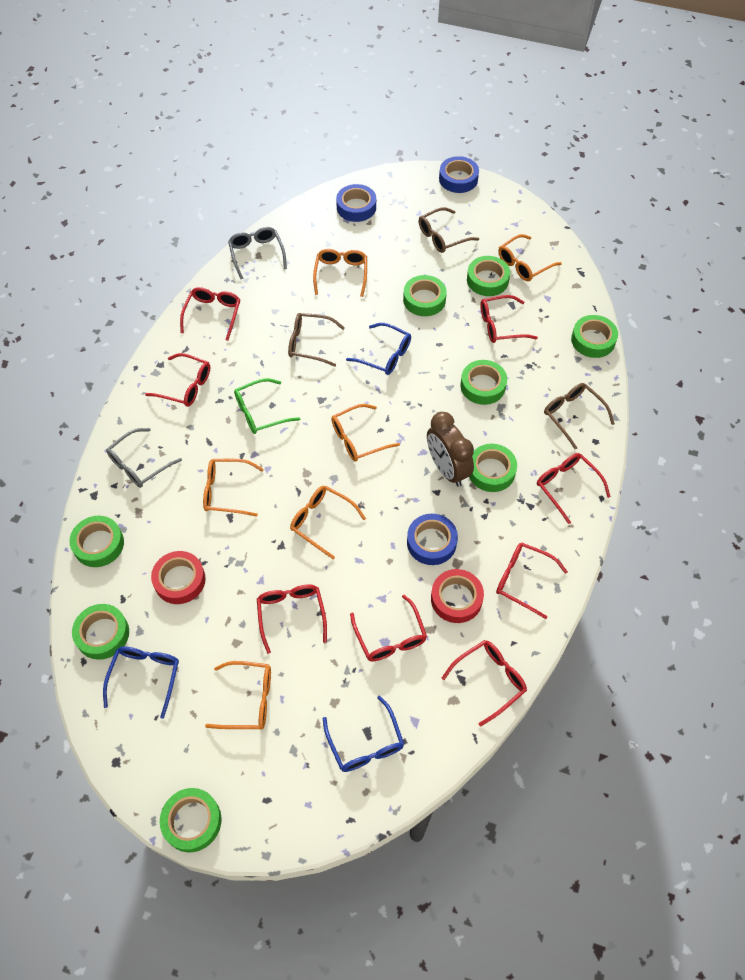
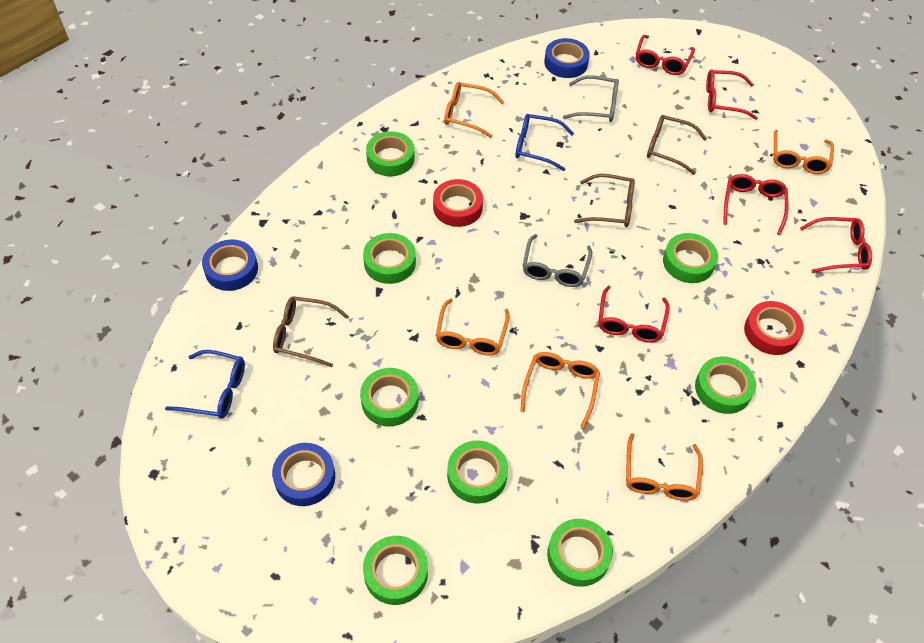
blue glasses: [103,646,179,719] [323,695,404,772] [346,323,411,375] = 3 -> [165,350,245,419] [515,114,574,171] = 2
brown clock: [427,412,474,487] = 1 -> none = 0
green glasses: [234,378,301,434] = 1 -> none = 0
orange glasses: [203,459,264,517] [205,661,271,730] [290,486,366,560] [313,249,367,297] [331,404,400,461] [498,234,562,281] = 6 -> [436,298,510,355] [444,82,504,138] [521,352,600,428] [626,433,703,501] [773,130,834,174] = 5
red glasses: [145,353,210,407] [180,287,240,341] [257,584,327,654] [350,595,427,661] [442,640,527,727] [480,295,538,343] [496,543,568,619] [537,453,611,524] = 8 -> [598,286,670,343] [636,35,695,75] [706,70,758,120] [723,174,788,235] [800,217,872,273] = 5

